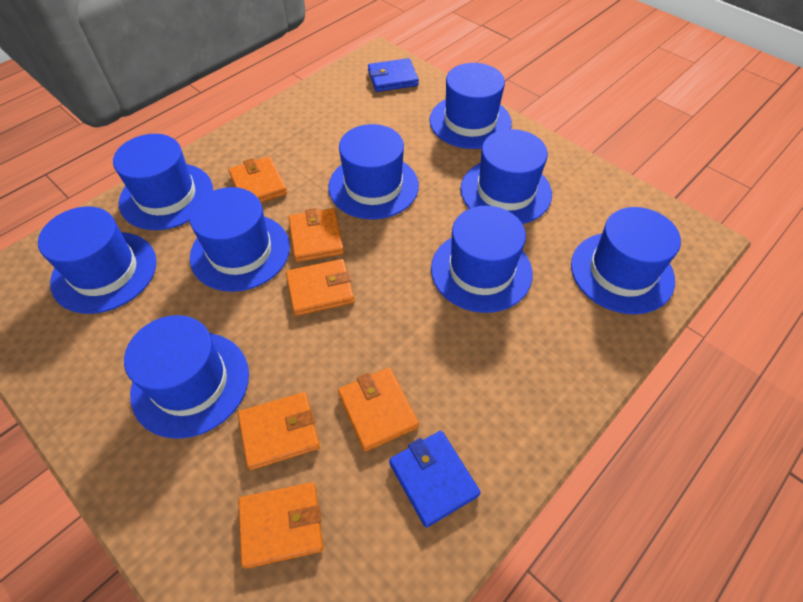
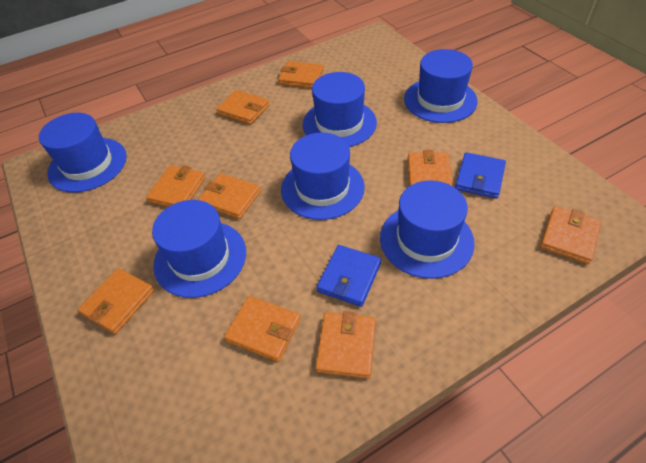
blue hat: [38,207,156,314] [113,134,213,230] [124,315,249,439] [189,187,290,292] [328,124,419,219] [430,63,512,149] [431,206,533,313] [461,129,552,224] [571,207,681,314] = 9 -> [39,113,127,192] [152,200,246,298] [281,133,365,220] [303,72,377,147] [380,180,475,279] [404,49,478,123] = 6
orange wallet: [228,156,287,202] [238,392,320,470] [238,482,323,569] [286,259,354,316] [288,208,344,262] [338,368,419,452] = 6 -> [78,268,154,334] [146,165,205,207] [198,173,261,219] [216,90,269,125] [224,296,301,362] [278,61,324,88] [316,311,376,379] [408,150,453,186] [540,206,601,264] = 9

